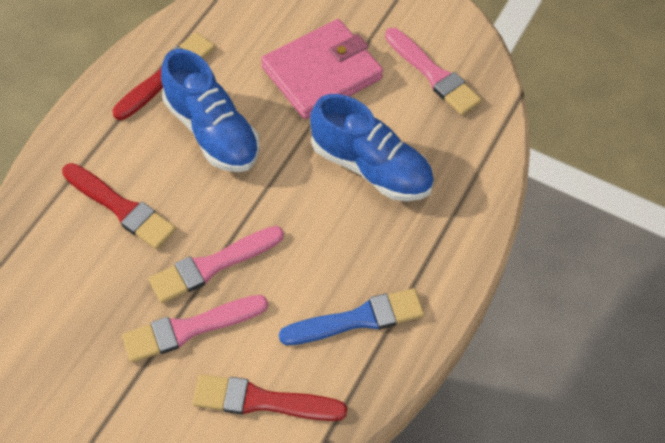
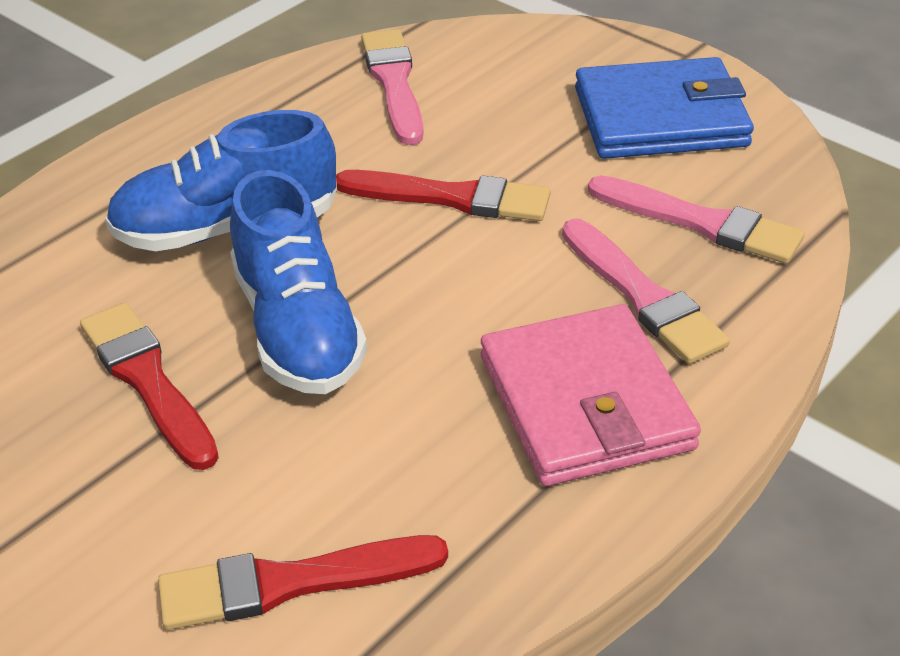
blue brush: [279,288,424,345] = 1 -> none = 0
blue wallet: none = 0 -> [575,57,754,159] = 1

